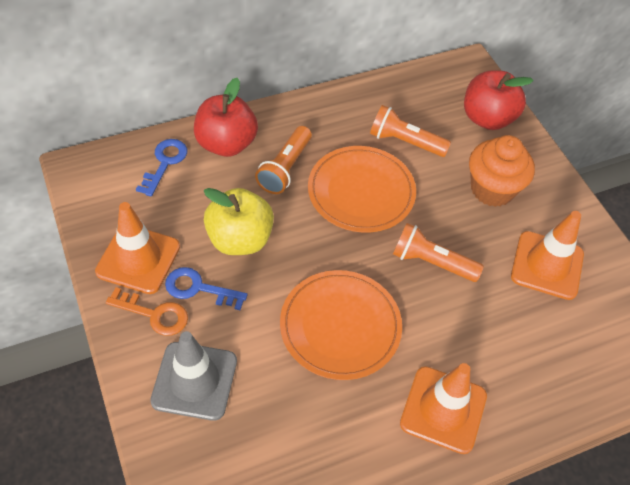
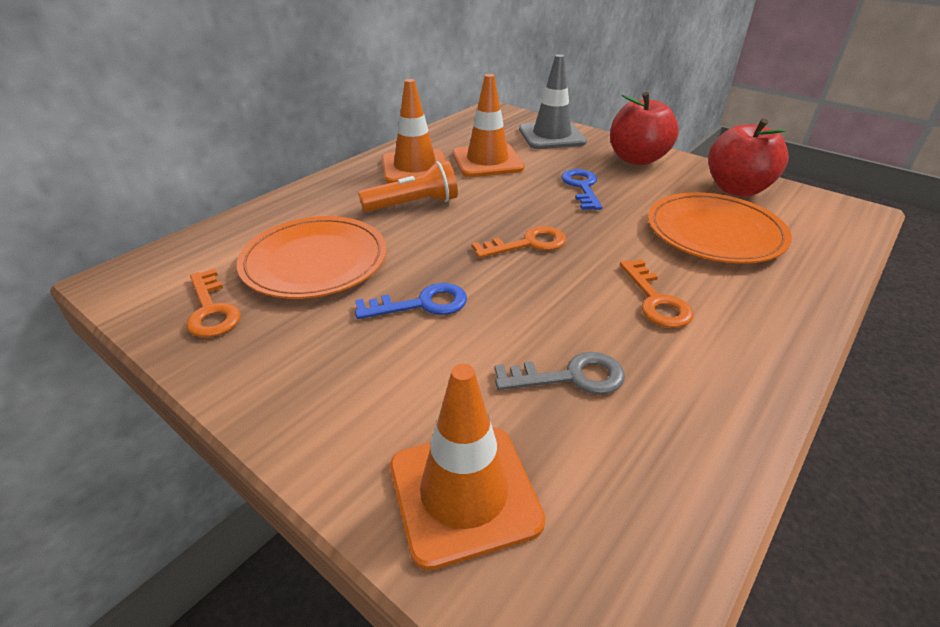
grey key: none = 0 -> [495,352,625,394] = 1
orange cupcake: [469,135,535,207] = 1 -> none = 0
orange flashlight: [255,126,312,194] [370,105,451,157] [393,223,484,282] = 3 -> [358,161,458,212] = 1
orange key: [106,287,188,336] = 1 -> [186,269,241,338] [472,226,566,258] [620,259,694,328] = 3
yellow apple: [204,188,274,255] = 1 -> none = 0

